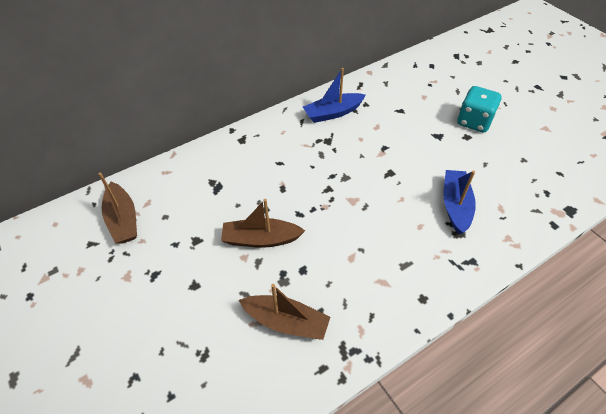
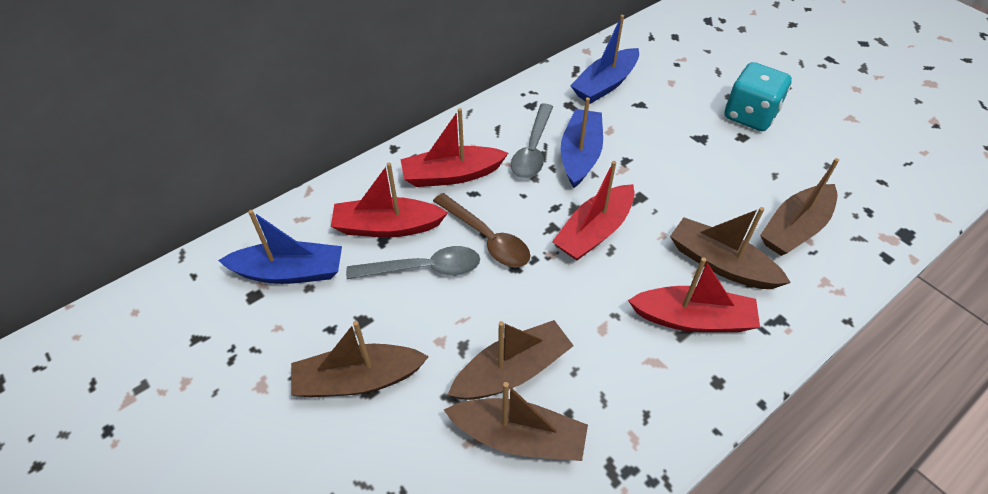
blue boat: [303,68,366,123] [443,170,476,234] = 2 -> [218,210,342,284] [561,97,603,188] [570,15,639,104] = 3
brown boat: [99,173,137,244] [221,199,305,248] [239,284,330,340] = 3 -> [291,321,429,398] [444,382,588,461] [448,320,574,400] [670,207,791,289] [760,158,839,256] = 5
brown spoon: none = 0 -> [433,193,531,267] = 1
grey spoon: none = 0 -> [346,246,480,279] [511,103,553,178] = 2
red boat: none = 0 -> [331,163,448,237] [400,108,508,187] [552,161,635,260] [628,257,760,332] = 4

